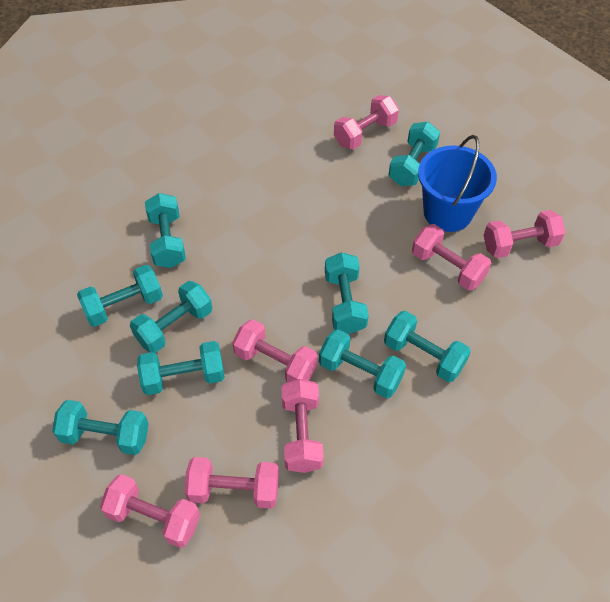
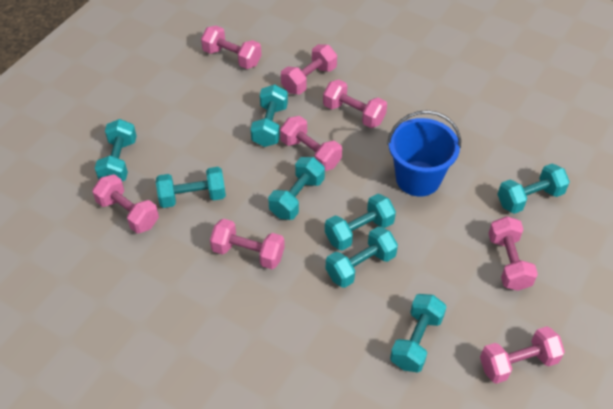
pink dumbbell: [100,474,200,548] [184,457,279,509] [232,319,318,383] [281,379,324,473] [334,95,399,149] [412,224,491,290] [483,210,566,258] = 7 -> [92,174,159,233] [201,26,262,69] [210,219,285,269] [280,116,342,171] [281,44,337,94] [323,79,387,128] [480,326,565,384] [488,216,538,291] = 8
turquoise dumbbell: [52,400,149,455] [77,265,163,327] [130,281,212,353] [137,341,225,395] [145,193,186,268] [319,329,406,398] [325,252,369,334] [384,311,471,382] [388,122,440,186] = 9 -> [95,119,137,181] [156,167,226,208] [251,84,288,147] [268,157,325,220] [325,194,396,251] [326,227,398,288] [390,294,447,372] [497,163,570,214] = 8

